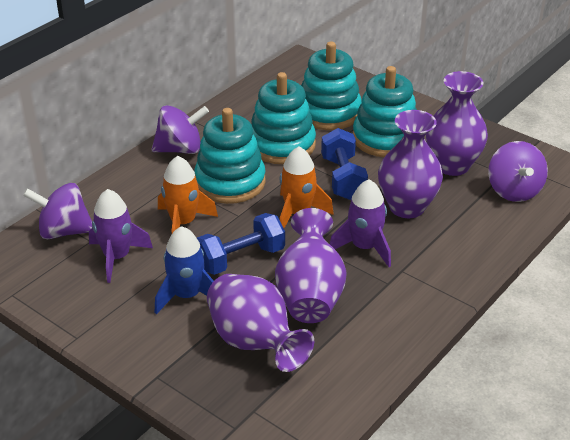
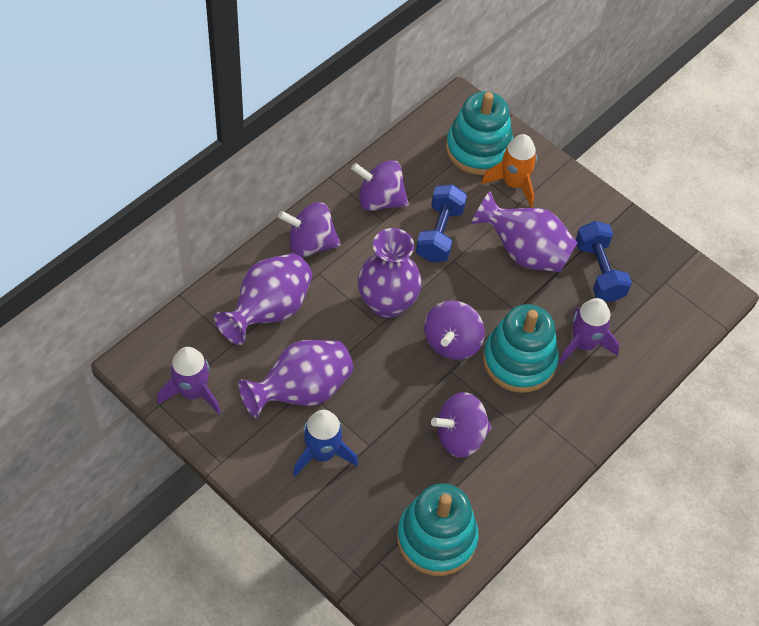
orange rocket: [158,156,218,233] [280,147,334,228] = 2 -> [481,134,537,207] = 1
purple spinning top: [23,183,92,239] [152,105,209,154] [488,141,548,202] = 3 -> [278,202,341,257] [351,160,409,211] [424,301,485,360] [431,392,492,458] = 4
turquoise stacking toy: [194,108,266,204] [251,72,316,164] [301,42,362,130] [353,66,417,157] = 4 -> [397,483,479,576] [446,91,513,175] [483,304,559,393] = 3

